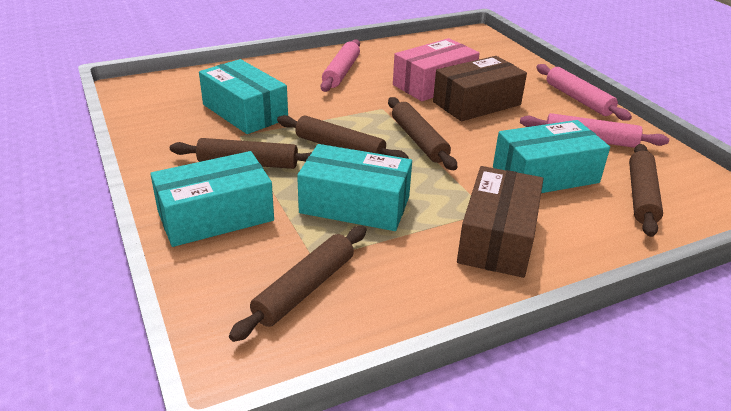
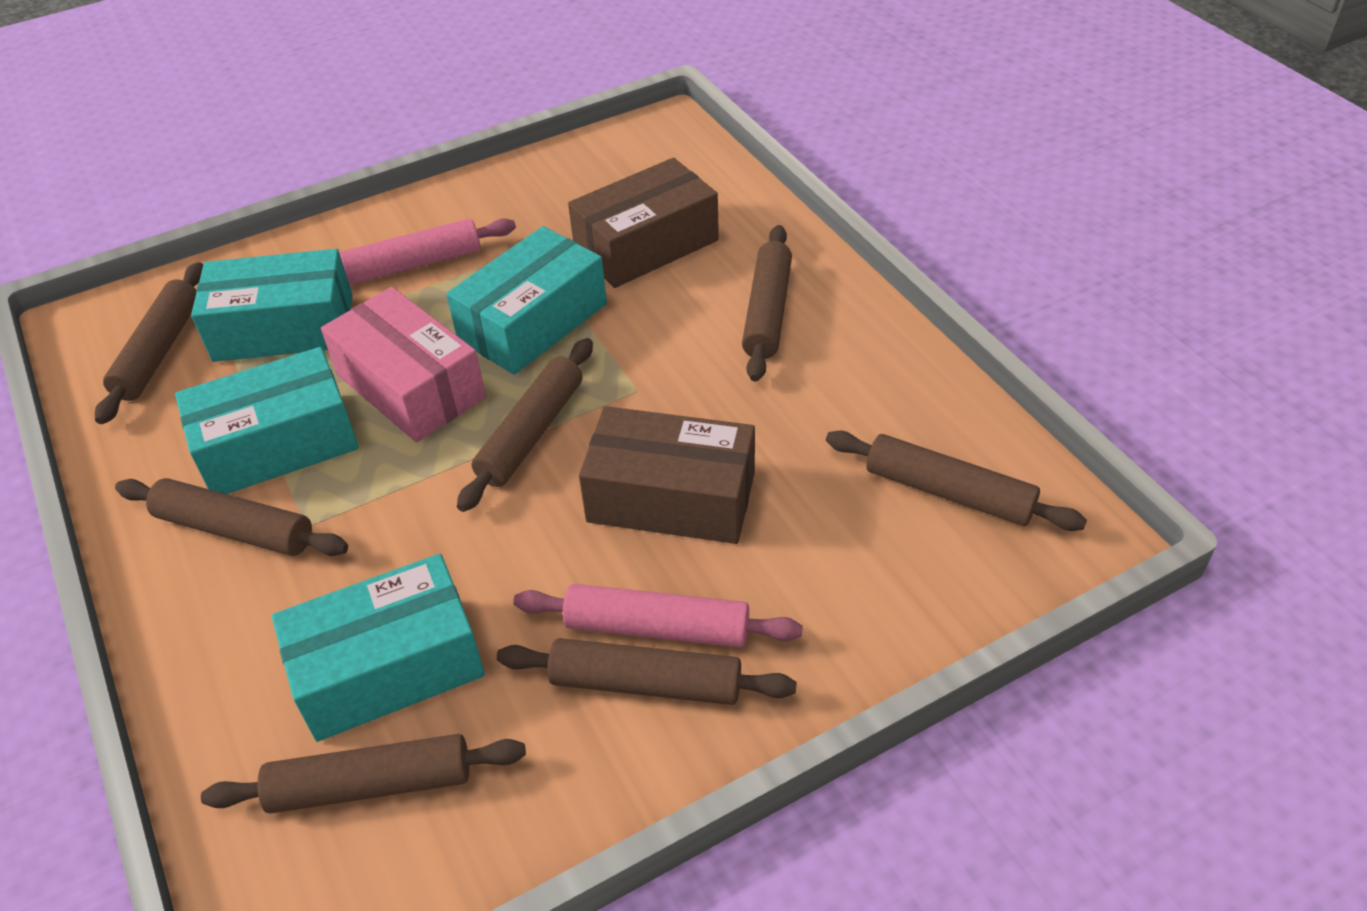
brown rolling pin: [170,138,312,169] [229,226,366,342] [277,115,409,159] [388,97,457,170] [629,144,663,237] = 5 -> [95,262,203,424] [115,478,348,556] [201,734,526,814] [457,338,593,512] [497,638,797,705] [742,225,792,381] [826,431,1087,531] = 7
pink rolling pin: [321,39,360,92] [520,113,669,148] [536,64,632,121] = 3 -> [339,218,516,285] [513,584,803,648] = 2

